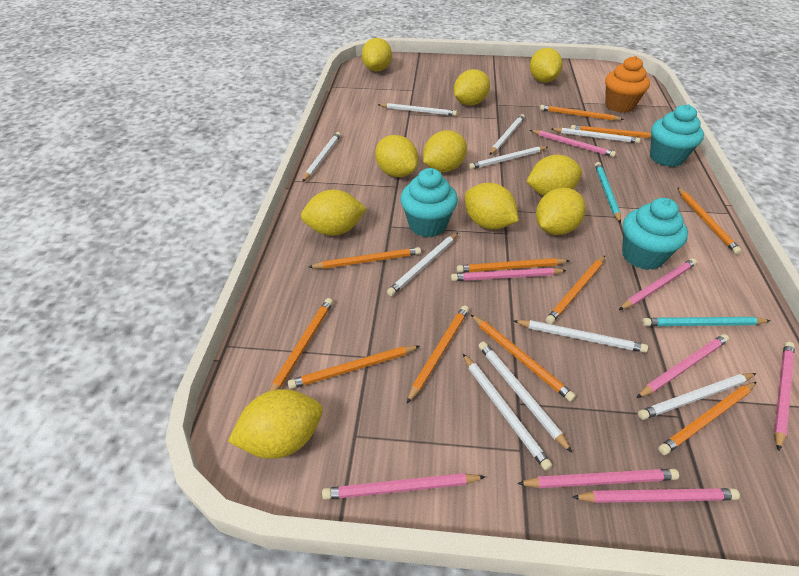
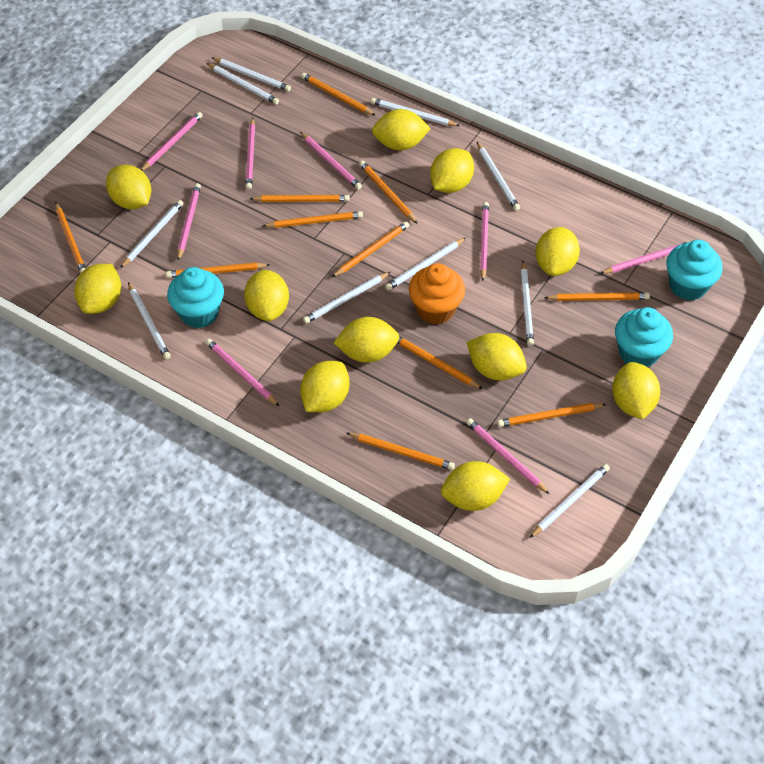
turquoise pencil: [595,162,621,223] [642,317,770,326] = 2 -> none = 0
yellow lemon: [228,389,322,459] [301,190,367,236] [362,38,392,72] [375,135,418,177] [423,130,467,172] [454,69,490,105] [465,183,518,229] [526,154,582,196] [530,48,563,82] [536,188,586,235] = 10 -> [74,264,121,314] [106,165,151,209] [244,269,289,321] [300,361,350,412] [334,317,399,363] [372,109,431,150] [430,148,474,193] [441,461,510,511] [467,333,527,380] [535,227,580,276] [612,362,660,420] = 11

